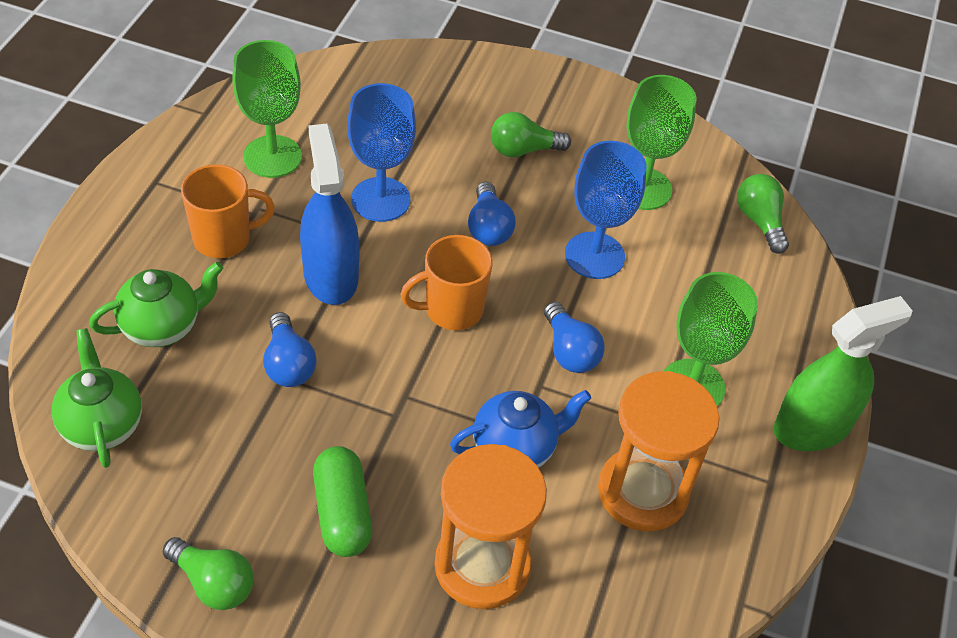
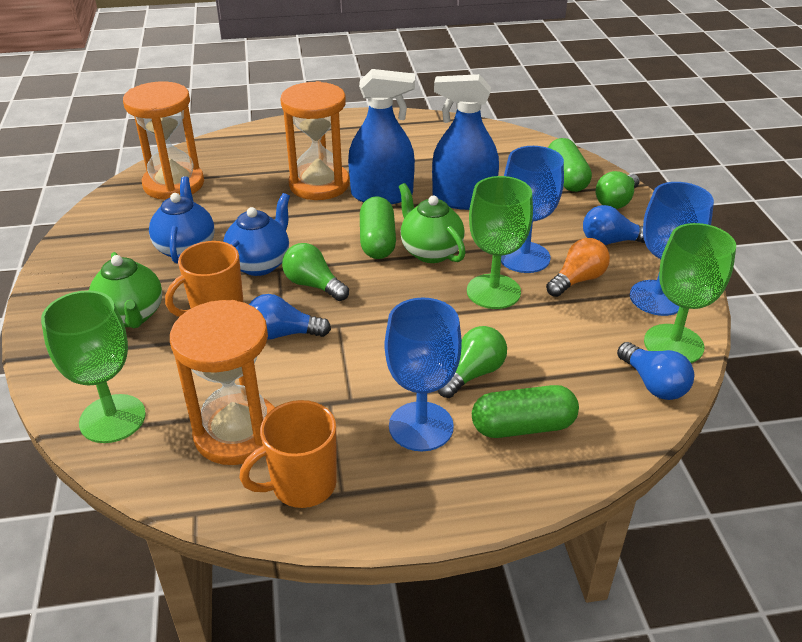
blue goblet: [347,83,416,222] [565,141,646,279] = 2 -> [385,297,462,451] [501,146,564,273] [630,182,714,316] = 3
blue spray bottle: [300,124,359,305] = 1 -> [348,69,415,204] [432,74,499,210] = 2
blue teapot: [450,390,591,468] = 1 -> [149,176,214,263] [223,193,290,276] = 2
green capsule: [313,446,372,557] = 1 -> [360,196,396,259] [472,385,579,438] [548,138,592,192] = 3
green spray bottle: [774,296,913,451] = 1 -> none = 0
orange hourglass: [434,444,547,609] [598,371,720,531] = 2 -> [123,82,204,200] [170,300,275,465] [280,81,349,200] = 3
orange light bulb: none = 0 -> [546,238,610,297] = 1

